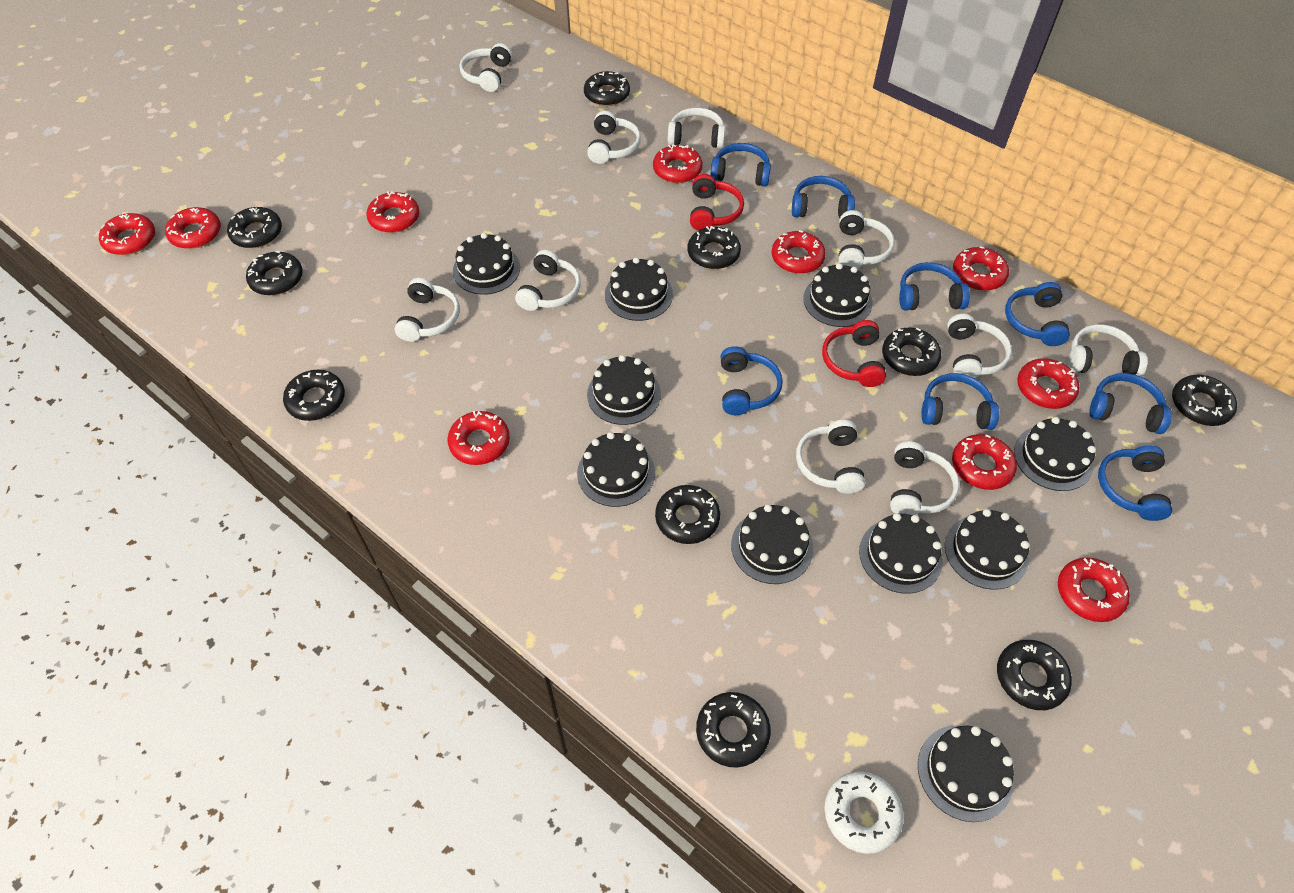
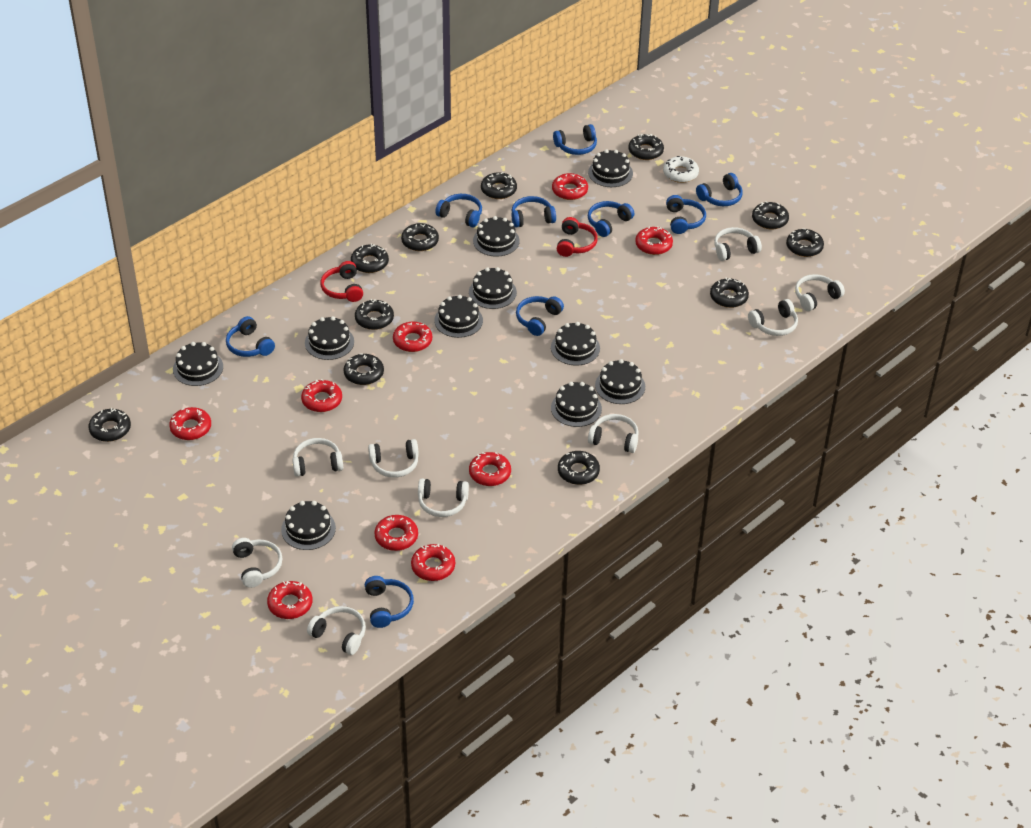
black donut: [227,207,282,248] [246,251,303,295] [283,370,345,421] [584,71,630,106] [655,485,720,544] [688,226,741,269] [696,692,771,768] [882,328,941,376] [997,640,1072,710] [1172,375,1237,426] = 10 -> [88,408,131,442] [343,354,384,385] [351,244,389,273] [355,299,394,330] [401,223,439,251] [481,172,517,199] [558,451,600,485] [628,134,664,160] [710,278,749,308] [752,201,789,229] [786,228,824,257] = 11
blue headphones: [710,143,771,187] [721,346,783,415] [792,176,855,218] [899,262,970,311] [921,373,999,430] [1005,282,1070,346] [1089,373,1172,434] [1098,445,1172,521] = 8 -> [226,316,275,357] [365,576,414,628] [435,194,482,228] [512,196,556,228] [516,296,564,336] [553,124,597,155] [588,201,634,237] [666,195,706,234] [696,173,743,206] = 9
red donut: [99,213,155,255] [165,207,221,249] [366,191,419,233] [447,411,510,465] [653,144,703,183] [772,230,826,274] [952,434,1017,490] [953,246,1009,291] [1017,358,1079,409] [1058,558,1130,622] = 10 -> [169,407,211,440] [267,581,312,619] [301,379,342,412] [375,515,418,551] [393,322,432,352] [411,544,455,581] [469,452,511,486] [552,173,588,200] [635,226,673,255] = 9
white headphones: [395,278,460,342] [460,43,512,92] [515,250,581,311] [587,111,641,164] [668,108,725,148] [796,420,865,494] [839,210,895,268] [890,441,960,515] [947,314,1012,378] [1069,324,1147,377] = 10 -> [232,538,282,588] [292,438,343,477] [307,606,366,655] [368,439,419,478] [418,479,469,517] [588,414,639,453] [714,227,762,261] [748,299,798,336] [795,274,845,311] = 9

